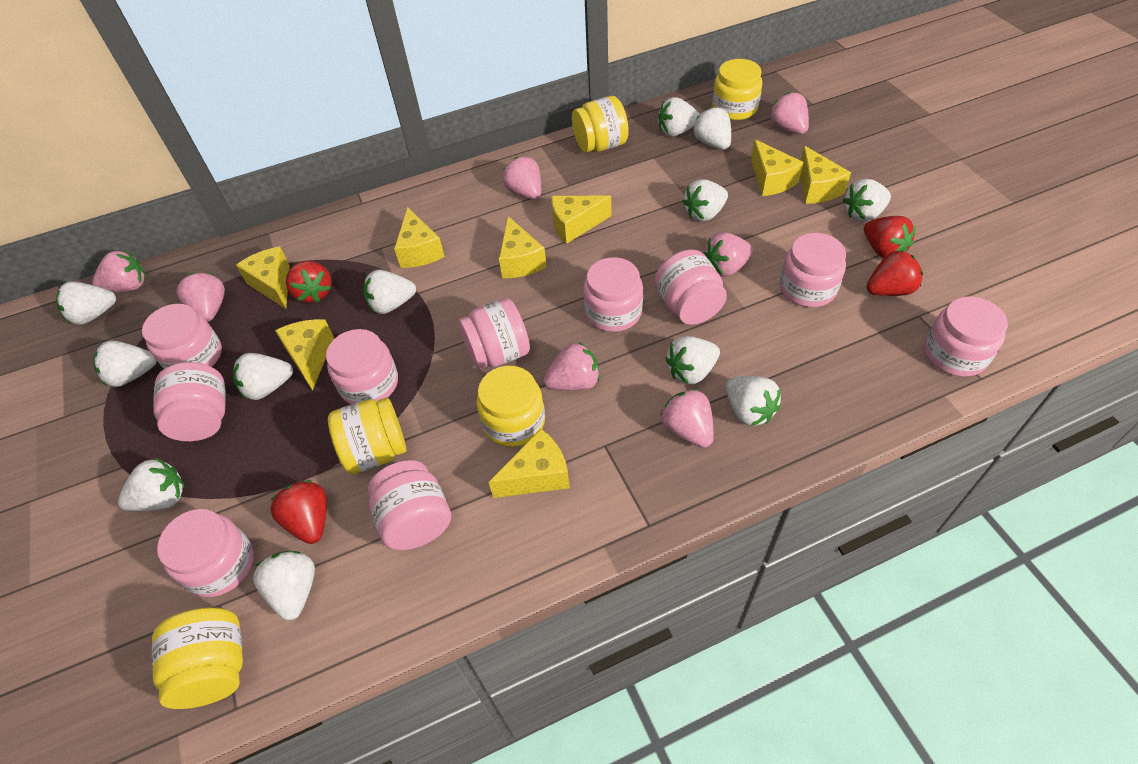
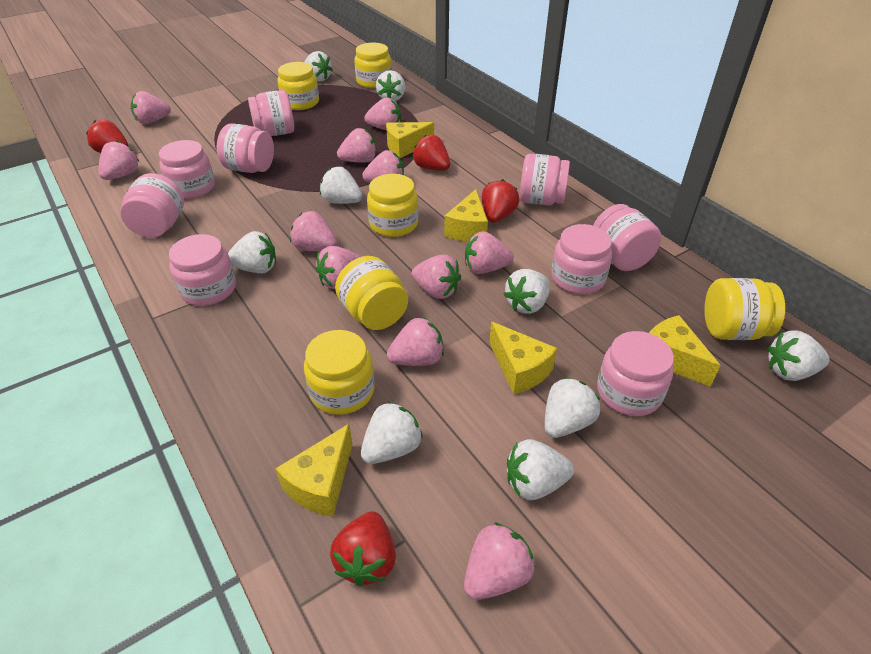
pink jar: [142,304,222,369] [153,362,226,441] [157,509,254,597] [326,329,398,404] [368,460,451,551] [458,298,530,369] [583,257,643,332] [654,249,727,325] [780,233,846,307] [924,297,1008,377] = 10 -> [120,173,184,238] [159,140,215,199] [169,234,236,306] [217,123,274,173] [248,90,294,136] [519,153,570,205] [551,224,612,294] [593,204,662,271] [597,331,674,416] = 9
pink strawberry: [92,250,146,292] [177,273,225,322] [503,157,541,200] [543,342,600,391] [660,389,714,448] [703,232,753,277] [769,92,809,134] = 7 -> [99,141,139,180] [131,91,171,124] [290,211,337,251] [316,246,361,289] [337,128,376,163] [362,150,404,183] [364,98,401,130] [387,317,444,366] [412,254,461,299] [464,522,535,600] [465,231,514,274] = 11
white strawberry: [56,281,116,325] [94,341,157,387] [118,458,184,512] [233,353,293,400] [253,551,315,621] [363,270,416,314] [658,97,700,136] [665,336,720,384] [683,179,728,222] [693,107,731,150] [726,376,781,426] [843,179,891,222] = 12 -> [228,231,276,274] [305,51,333,82] [320,167,362,204] [361,401,423,464] [376,70,405,101] [503,269,550,314] [507,439,574,500] [545,377,600,438] [768,330,830,381] = 9
yellow cheese: [236,247,290,309] [275,319,334,391] [394,207,445,268] [489,429,570,498] [499,216,547,278] [551,196,611,244] [751,139,803,196] [800,146,851,204] = 8 -> [275,424,353,517] [386,122,434,158] [444,189,488,242] [489,322,557,394] [649,315,721,387] = 5
yellow jar: [152,607,243,709] [328,398,406,474] [476,366,545,447] [572,96,629,153] [712,59,762,120] = 5 -> [277,62,319,110] [304,330,374,415] [335,256,408,330] [354,43,392,88] [367,174,418,237] [704,278,785,340] = 6

